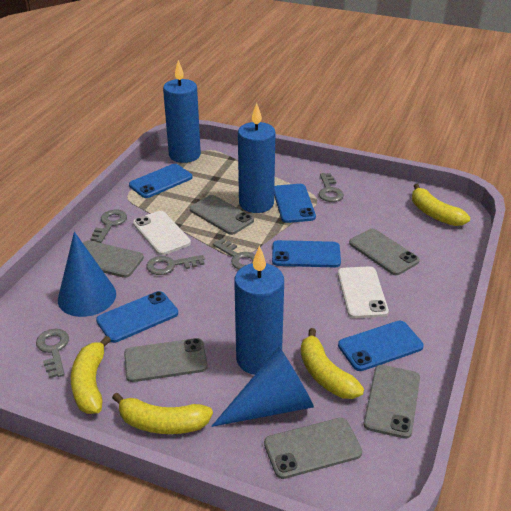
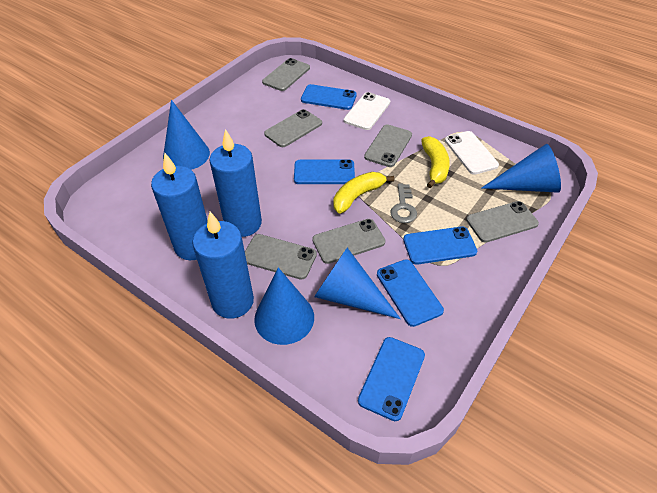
blue cone: [58,232,116,317] [211,347,314,427] = 2 -> [163,100,210,170] [254,267,314,345] [314,248,401,319] [482,144,561,193] = 4
grey key: [36,329,69,378] [90,210,127,243] [147,255,205,275] [213,239,256,270] [319,173,344,202] = 5 -> [390,183,417,223] = 1
yellow banana: [71,336,111,414] [112,393,213,434] [301,328,364,399] [412,184,470,226] = 4 -> [333,172,394,213] [421,136,450,188] = 2

